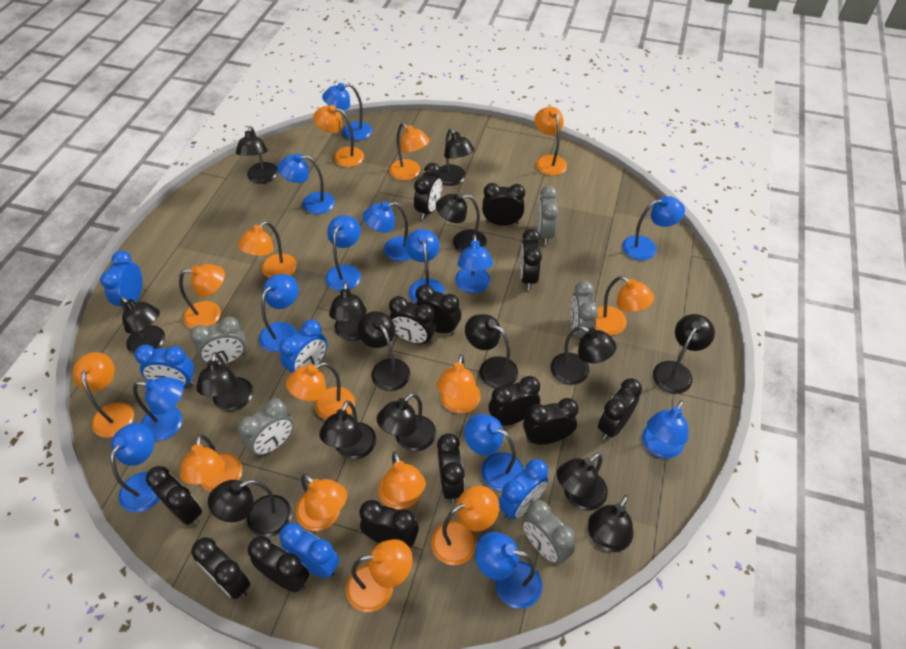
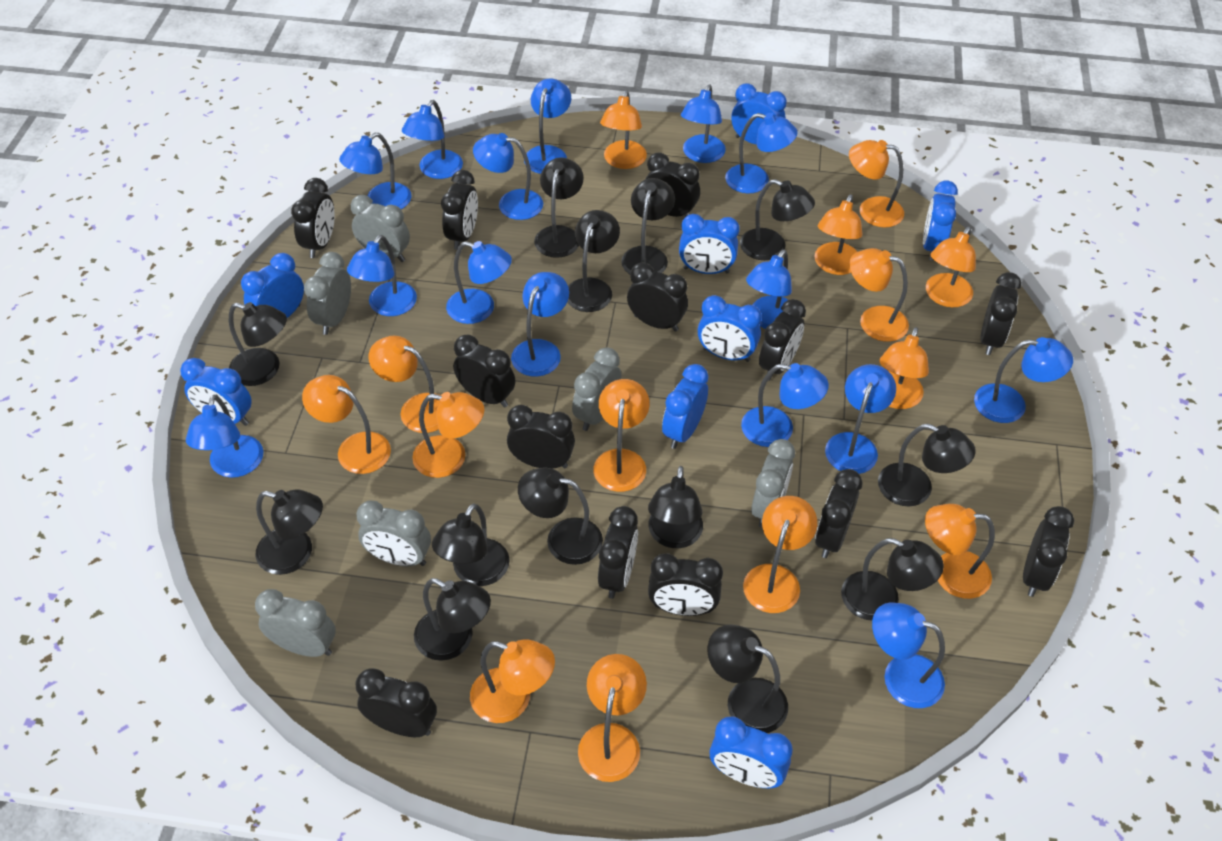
black lamp: [120,297,165,355] [196,352,253,411] [208,480,292,537] [236,126,279,183] [319,401,376,459] [329,282,367,341] [357,311,410,391] [377,393,436,452] [436,193,487,253] [438,129,475,186] [465,314,518,388] [550,326,616,385] [557,453,608,511] [588,495,633,552] [653,314,715,394] = 15 -> [229,302,287,386] [255,489,323,575] [414,578,491,661] [432,504,510,586] [518,467,603,565] [534,158,584,258] [567,210,620,312] [621,178,675,274] [648,466,703,548] [707,624,788,733] [740,179,815,260] [841,538,944,620] [878,424,976,507] = 13
blue clock: [100,251,142,307] [134,345,195,387] [279,320,327,373] [279,523,340,579] [499,459,548,520] = 5 -> [180,358,252,426] [241,253,304,318] [662,364,709,449] [679,214,740,274] [698,295,762,362] [709,717,793,788] [731,83,787,145] [923,181,958,261] = 8
blue lamp: [110,423,160,513] [133,377,184,441] [259,274,299,352] [277,153,335,214] [322,83,372,141] [325,215,361,291] [363,201,411,262] [405,229,445,303] [455,234,493,293] [464,414,524,491] [475,532,542,609] [622,196,685,261] [642,400,688,459] = 13 -> [186,395,263,478] [339,133,411,209] [347,235,417,316] [402,100,463,179] [446,241,512,324] [473,133,543,220] [511,272,569,377] [524,78,571,174] [681,84,726,163] [725,113,798,193] [741,363,829,447] [746,250,792,329] [825,364,896,474] [872,602,945,708] [974,337,1073,423] = 15
grey clock: [190,317,247,365] [237,398,294,457] [522,500,575,564] [537,186,559,245] [570,281,598,340] = 5 -> [255,589,336,657] [304,252,351,335] [351,195,410,262] [356,500,431,567] [572,347,622,431] [751,439,795,528] = 6

